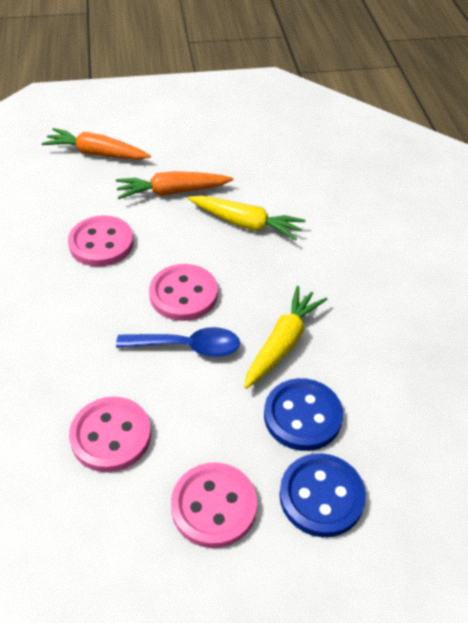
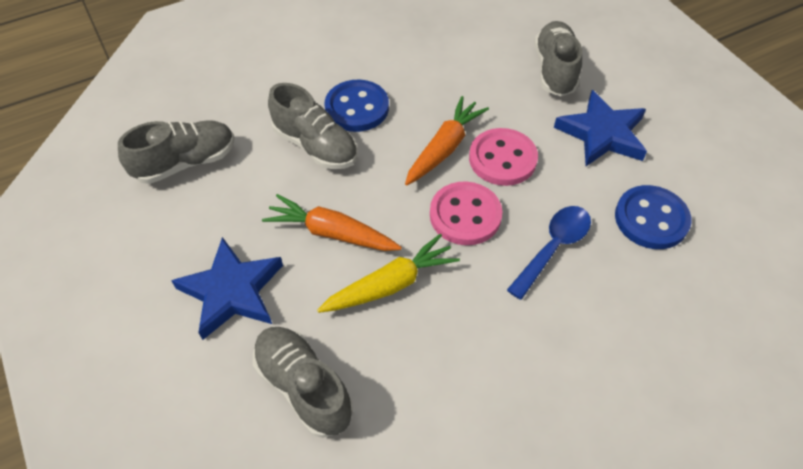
blue star: none = 0 -> [171,237,283,340] [554,90,647,166] = 2
grey shoe: none = 0 -> [118,120,234,184] [253,327,353,438] [268,83,358,169] [535,21,582,96] = 4
pink button: [68,215,134,267] [69,396,151,472] [149,264,218,321] [171,462,257,548] = 4 -> [430,181,502,245] [469,128,538,186] = 2
yellow carrot: [188,196,306,241] [244,286,327,389] = 2 -> [317,234,460,313] = 1

